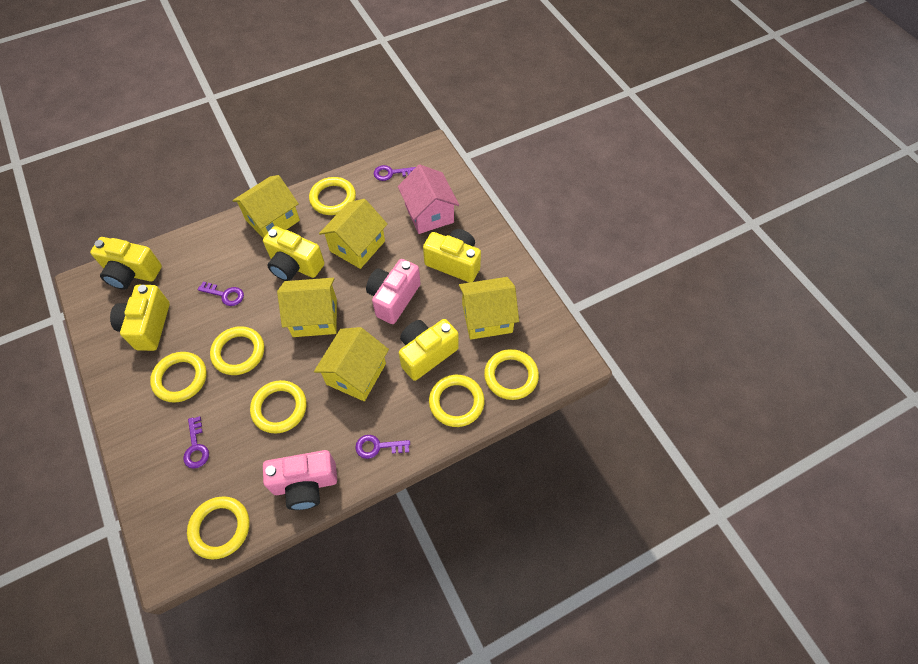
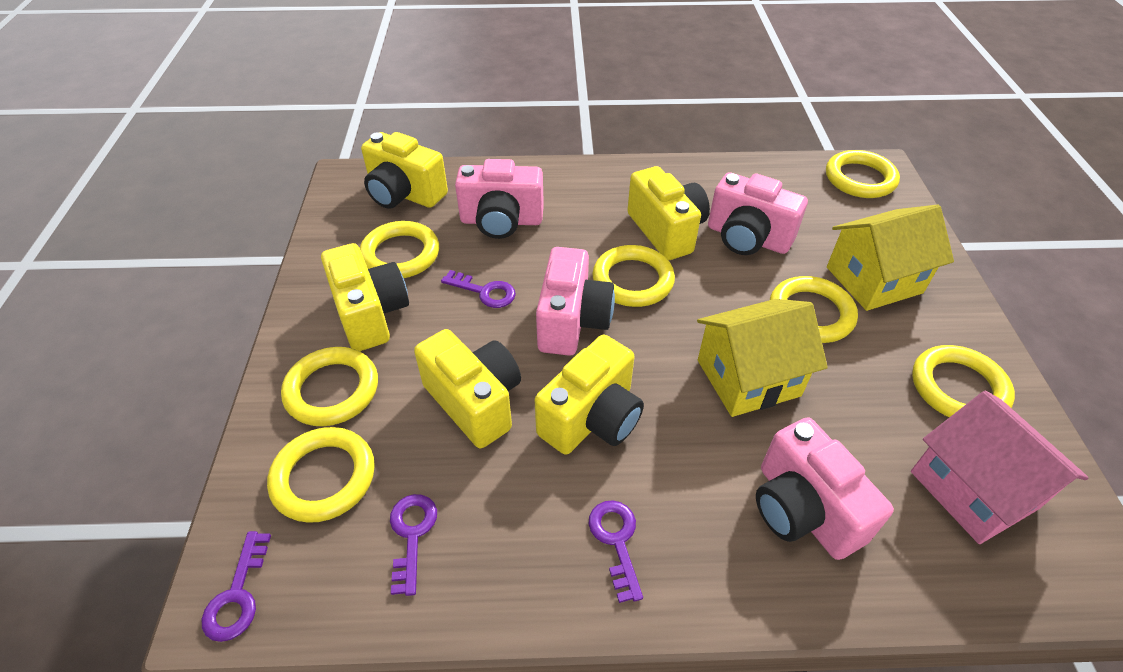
pink camera: [263,450,337,510] [366,259,421,324] = 2 -> [455,159,544,239] [536,247,615,356] [708,172,808,255] [756,417,894,560] = 4
yellow house: [232,175,300,238] [277,278,337,337] [314,327,389,401] [319,199,388,269] [459,277,519,340] = 5 -> [697,299,828,417] [827,205,954,311] = 2

